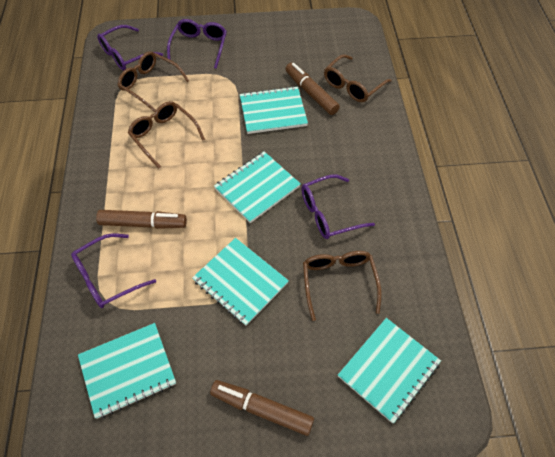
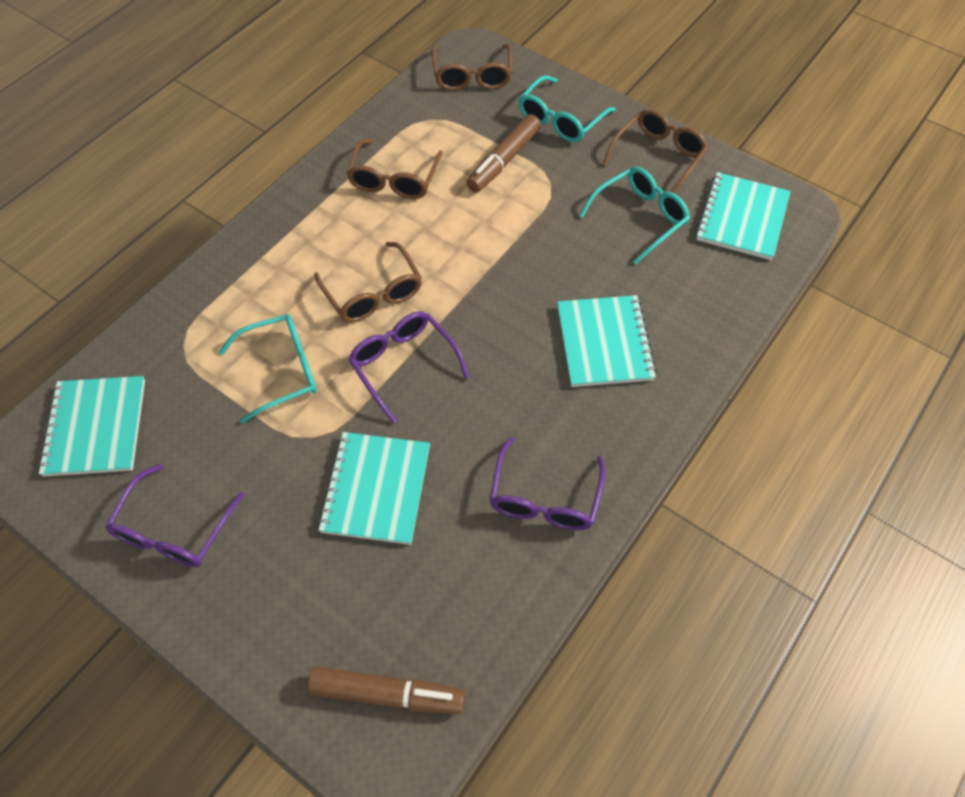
brown marker: [96,210,187,229] [210,380,314,436] [286,63,340,115] = 3 -> [308,667,465,714] [467,114,541,193] = 2
purple glasses: [71,233,156,308] [97,25,163,71] [167,19,227,69] [301,174,375,239] = 4 -> [105,464,244,567] [348,311,470,424] [489,437,606,531] = 3
turquoise glasses: none = 0 -> [219,314,317,424] [519,75,616,142] [579,166,690,264] = 3
turquoise notebook: [78,323,176,419] [192,238,289,326] [214,151,301,223] [240,86,308,134] [338,318,441,424] = 5 -> [38,376,145,477] [318,432,430,545] [557,295,657,387] [695,172,791,260] = 4

